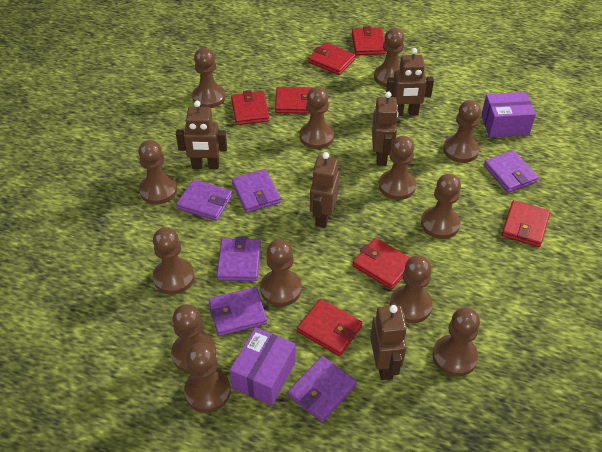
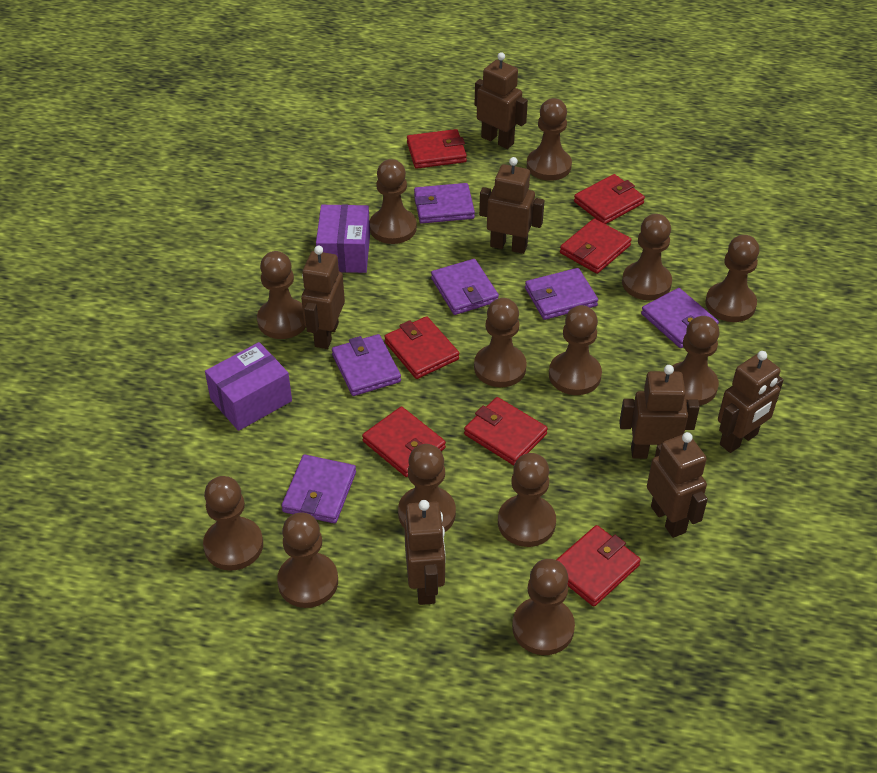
brown robot: [176,101,227,169] [310,152,339,228] [370,305,407,380] [372,91,398,166] [386,48,434,116] = 5 -> [301,246,345,349] [404,500,445,605] [474,52,528,149] [479,157,544,254] [619,365,700,459] [647,432,708,538] [718,351,783,453] = 7

